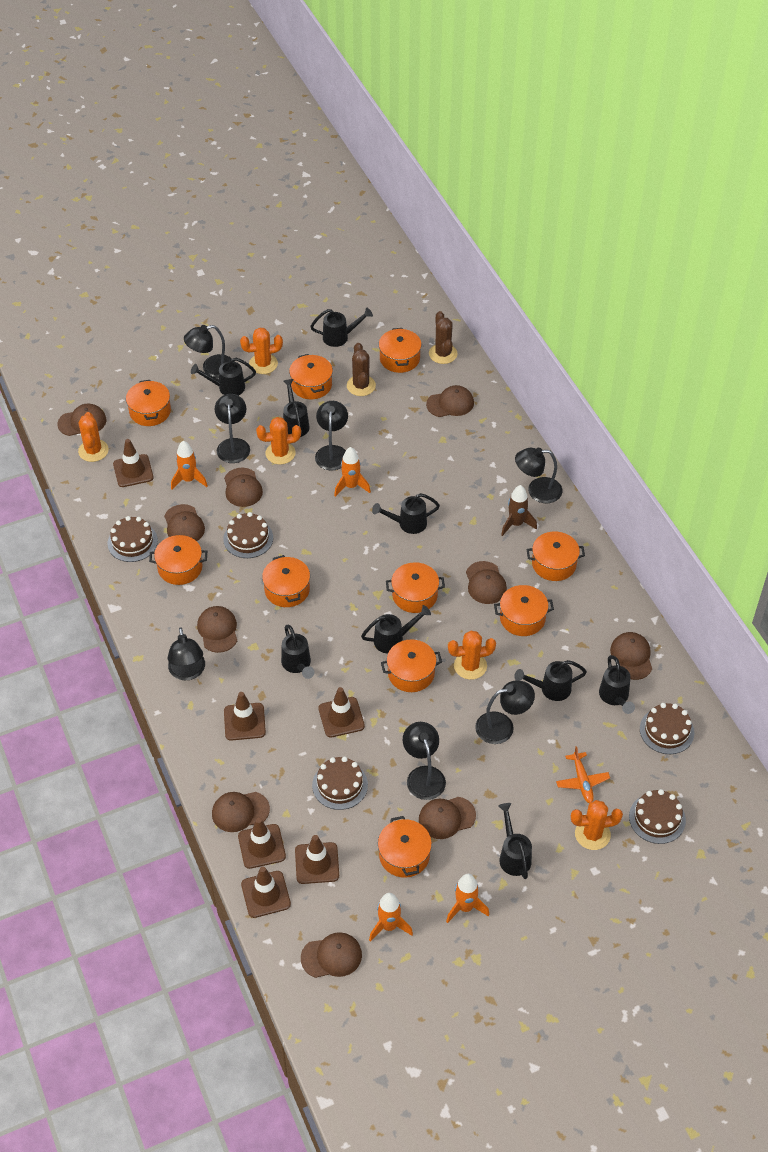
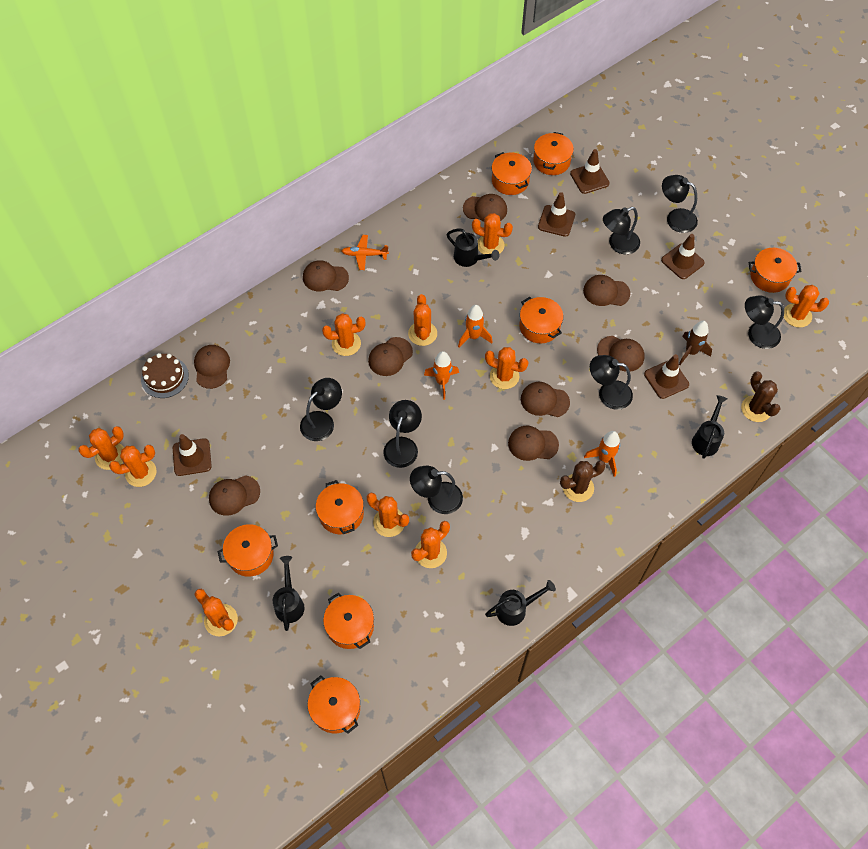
black watering can: [191,358,256,396] [281,625,314,679] [283,379,310,437] [310,308,373,347] [361,605,431,653] [372,493,440,534] [498,803,532,879] [514,660,587,701] [599,655,635,714] = 9 -> [273,556,305,631] [447,228,500,267] [485,580,556,626] [692,395,727,459] = 4
brown cake: [107,516,158,562] [223,512,273,558] [312,757,368,810] [629,789,686,844] [640,703,694,754] = 5 -> [141,353,189,398] = 1
brown cap: [57,404,106,436] [164,504,205,541] [197,606,237,653] [212,792,270,832] [224,468,263,507] [301,932,362,978] [419,797,476,839] [426,385,474,417] [466,561,507,604] [610,632,652,680] = 10 -> [194,345,230,389] [209,475,260,516] [303,260,349,291] [368,337,413,376] [463,194,507,222] [508,426,559,461] [521,382,570,417] [583,275,630,306] [597,336,644,372] = 9
brown traffic cone: [113,439,154,487] [224,692,266,741] [238,818,286,869] [241,867,291,918] [295,835,339,884] [318,687,365,738] = 6 -> [173,434,212,476] [538,192,575,237] [570,149,610,194] [644,354,689,399] [661,234,705,279] = 5
orange cactus: [78,412,109,462] [240,327,283,374] [256,417,301,464] [448,631,496,680] [571,800,623,850] = 5 -> [78,426,124,470] [109,445,157,487] [194,589,238,636] [322,313,366,356] [367,493,409,537] [408,294,437,346] [411,521,450,568] [472,213,513,254] [485,347,529,389] [784,285,829,328] = 10
orange pot: [126,380,171,426] [149,535,207,585] [262,555,310,607] [289,354,333,399] [378,816,432,878] [379,328,421,373] [381,640,442,692] [386,562,445,613] [494,585,554,636] [526,531,585,581] = 10 -> [217,524,278,577] [307,676,360,734] [316,480,364,534] [323,593,374,649] [492,152,532,195] [519,297,563,343] [533,132,574,175] [749,248,801,293] = 8
orange rocket: [171,441,208,490] [334,447,371,497] [369,893,413,942] [446,874,489,923] = 4 -> [424,351,459,400] [458,305,492,348] [584,431,620,477] = 3

